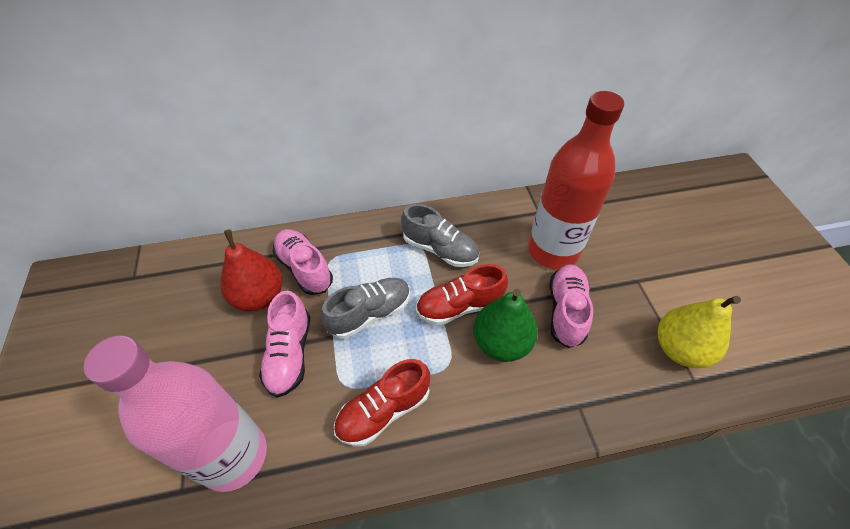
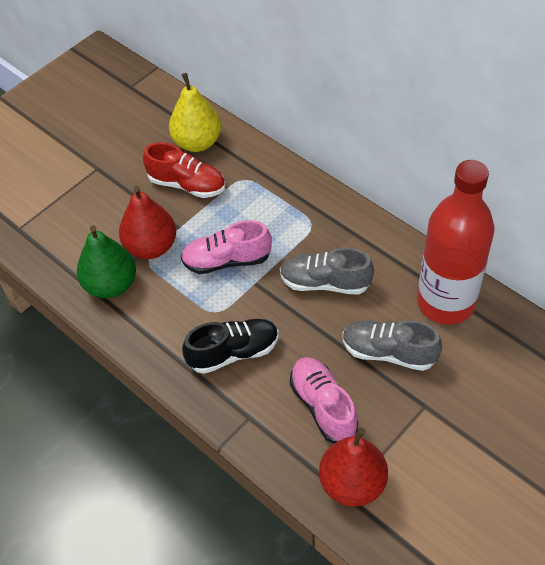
black shoe: none = 0 -> [182,319,279,374] = 1
pink bottle: [83,336,267,492] = 1 -> none = 0
pink shoe: [259,291,310,398] [273,229,333,295] [550,264,593,348] = 3 -> [181,220,272,274] [290,357,358,443] = 2
red pear: [220,230,283,311] = 1 -> [119,186,176,259] [319,427,388,507] = 2
red shoe: [334,359,430,446] [416,264,508,325] = 2 -> [143,142,225,198] = 1

